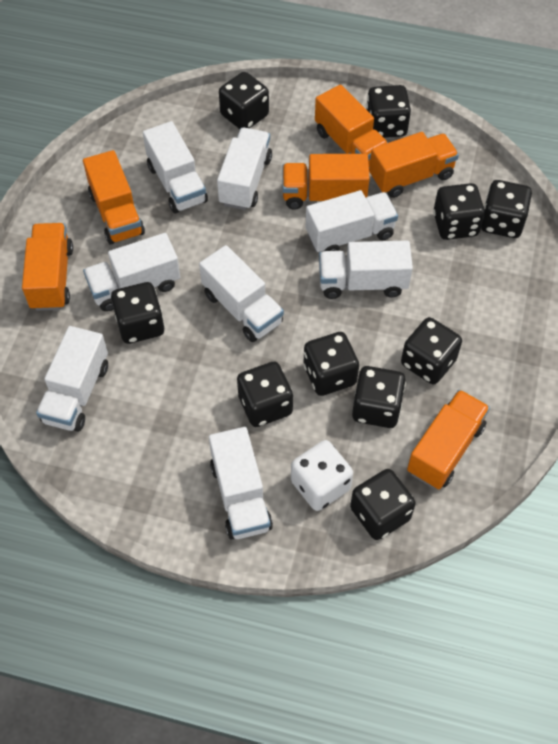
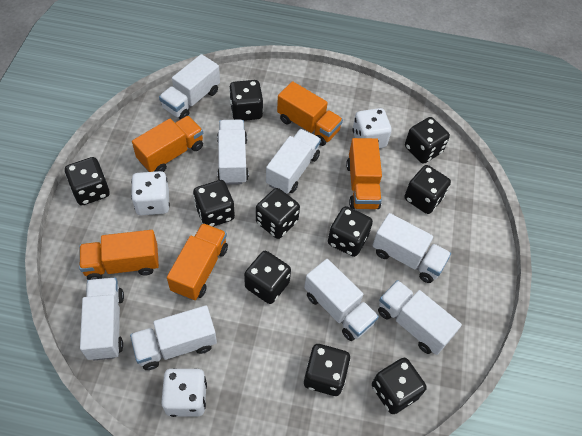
orange truck: [22,223,73,311] [83,150,145,244] [282,154,370,210] [315,85,388,166] [369,132,459,198] [407,390,490,489] = 6 -> [79,230,159,280] [132,116,203,172] [167,223,228,300] [277,81,343,146] [346,138,382,209] = 5
white dice: [291,440,353,511] = 1 -> [131,171,170,215] [161,368,207,417] [353,108,392,148] = 3

